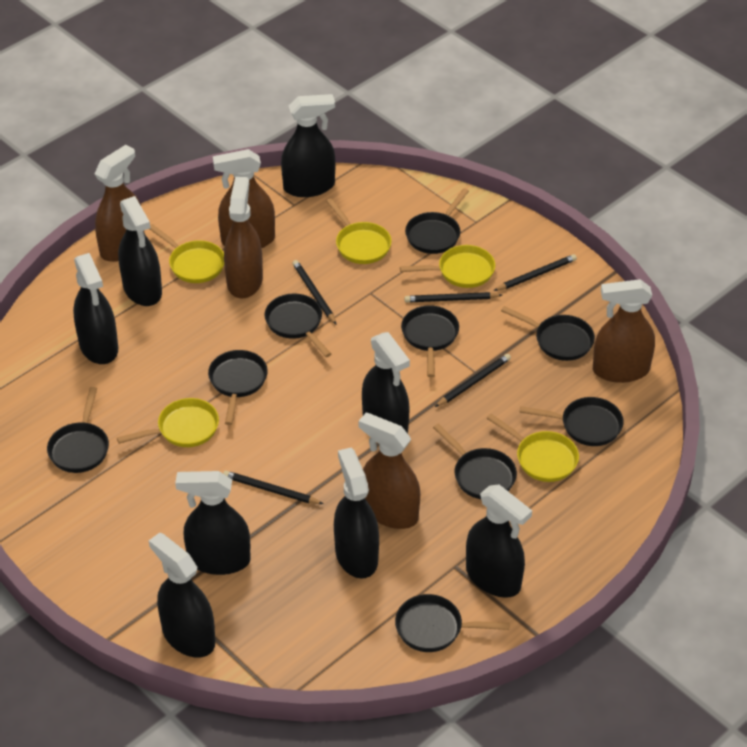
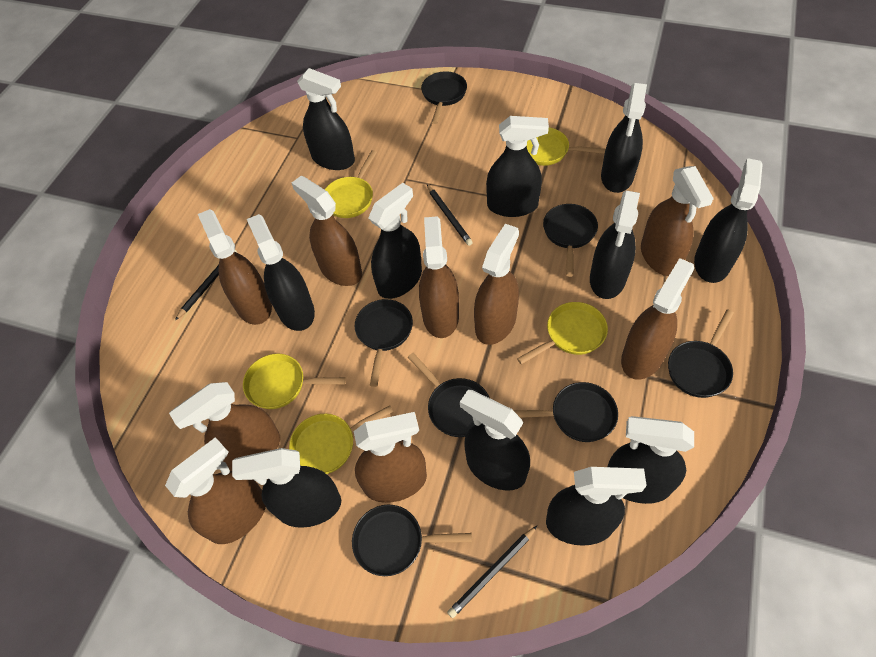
black pan: [47,387,109,473] [208,350,268,425] [265,293,331,357] [395,594,510,652] [401,305,459,377] [405,188,469,254] [433,424,517,499] [501,306,595,361] [520,397,624,446] = 9 -> [352,505,472,576] [355,299,413,387] [408,353,489,437] [421,72,467,124] [513,382,618,442] [543,204,598,277] [668,309,734,398] = 7
black pencil: [223,471,323,504] [292,260,337,325] [404,292,502,302] [435,354,511,407] [494,254,577,291] = 5 -> [175,250,237,320] [427,185,473,246] [447,526,537,618] = 3
black spray bottle: [73,253,118,364] [118,196,162,306] [149,533,215,658] [175,471,251,575] [281,94,335,197] [334,448,379,579] [362,332,410,434] [466,484,532,598] = 8 -> [232,448,341,528] [247,214,315,331] [297,68,355,170] [368,183,422,299] [460,390,530,491] [486,116,549,217] [546,467,647,546] [590,190,640,299] [601,83,647,193] [608,416,694,504] [694,158,763,283] = 11
brown spray bottle: [95,145,144,262] [213,149,275,248] [224,177,263,298] [359,412,420,529] [593,279,655,383] = 5 -> [165,437,266,544] [169,382,280,471] [198,209,272,325] [292,176,362,286] [354,412,427,503] [419,216,459,338] [474,224,519,345] [621,258,694,380] [641,166,714,276] = 9

